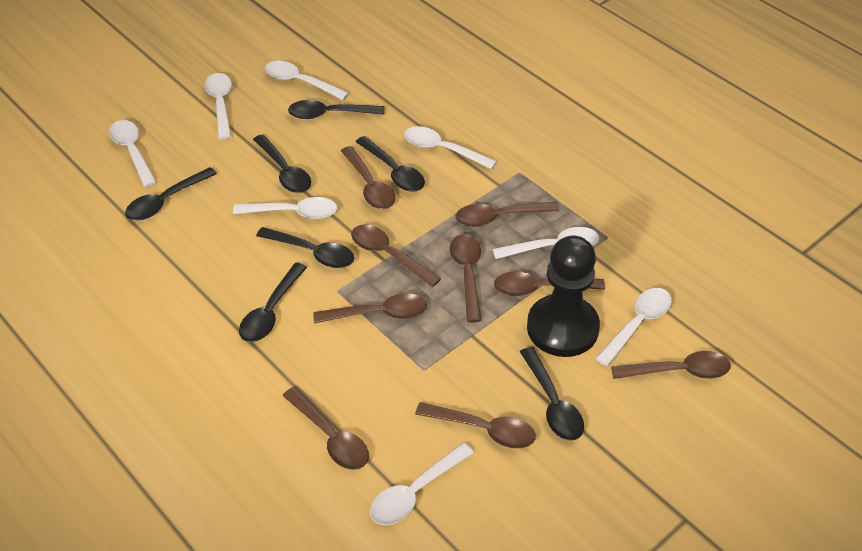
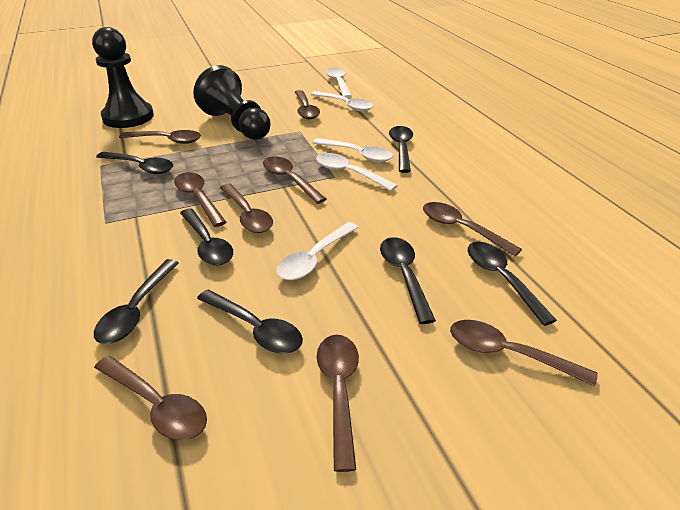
black pawn: [527,235,600,357] = 1 -> [92,27,154,128] [193,65,270,140] = 2
white spoon: [109,120,157,187] [205,73,232,140] [233,197,338,219] [265,61,349,100] [370,443,474,525] [404,126,497,169] [493,227,599,259] [595,288,672,367] = 8 -> [276,222,359,280] [311,91,373,111] [313,138,393,162] [316,153,398,191] [326,68,352,98] = 5

